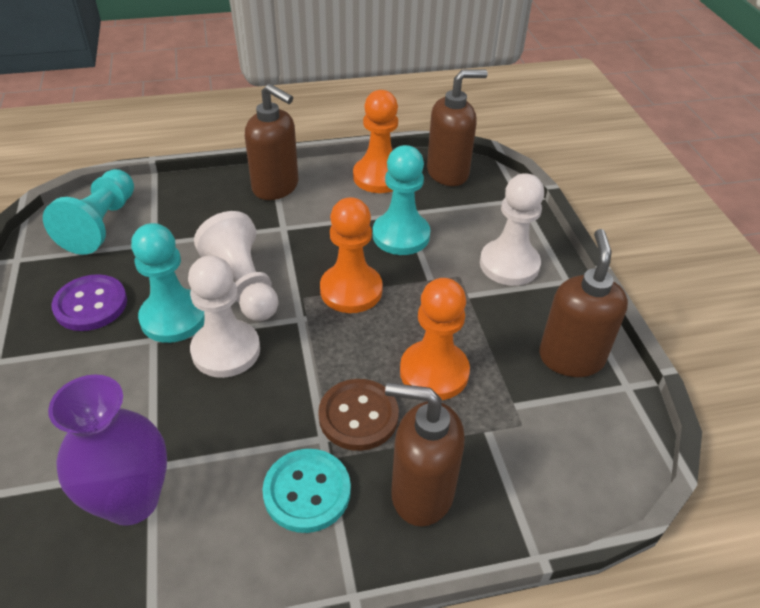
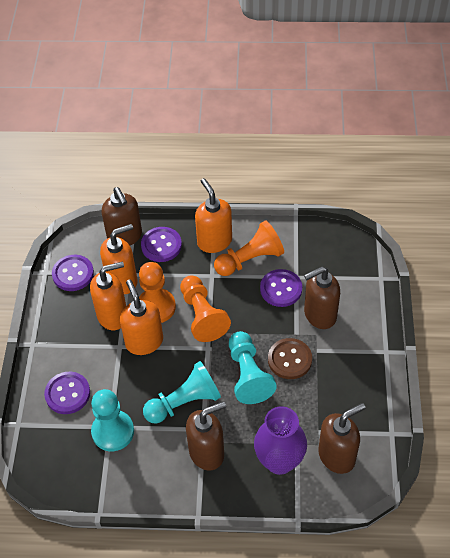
orange soap dispenser: none = 0 -> [90,262,126,330] [100,224,137,294] [120,280,163,355] [195,178,232,253] = 4
purple button: [51,274,127,331] = 1 -> [44,372,90,414] [52,255,94,291] [141,227,182,262] [260,269,302,307] = 4
turquoise button: [262,449,351,533] = 1 -> none = 0
white pawn: [188,255,260,378] [194,211,279,321] [480,173,544,286] = 3 -> none = 0

